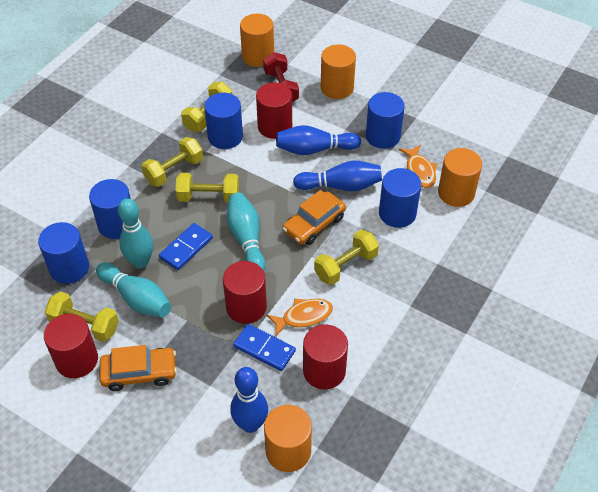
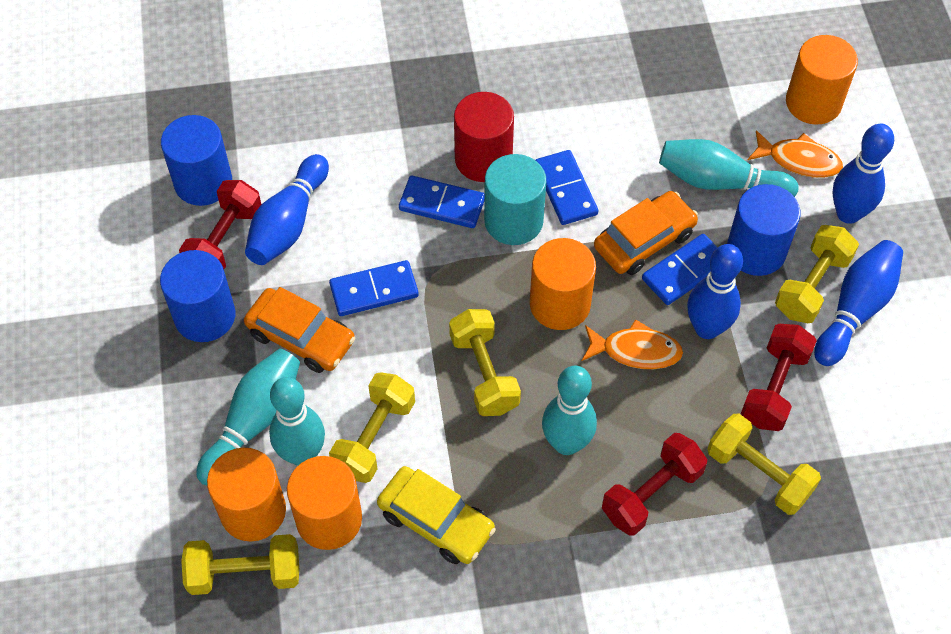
blue bowling pin: [230,367,268,433] [276,125,361,155] [293,161,382,191] = 3 -> [245,154,329,265] [687,244,743,339] [814,240,903,366] [832,124,894,224] = 4
blue cylinder: [38,222,89,284] [89,179,131,239] [204,93,243,149] [366,92,405,149] [379,168,421,228] = 5 -> [160,250,235,342] [161,115,232,206] [727,184,801,276] = 3
blue domino: [159,223,213,270] [233,324,296,371] = 2 -> [329,260,419,316] [399,176,485,228] [536,150,598,225] [642,234,718,305] = 4
red cylinder: [44,314,98,378] [223,261,267,324] [256,83,292,139] [303,324,348,390] = 4 -> [454,92,514,182] = 1
red dumbbell: [263,52,299,102] = 1 -> [179,180,261,269] [602,433,707,536] [741,324,817,431] = 3
turquoise bowling pin: [96,262,171,317] [118,199,153,268] [227,193,266,271] = 3 -> [196,349,300,486] [269,377,325,466] [542,365,597,455] [659,139,799,197] = 4
turquoise cylinder: none = 0 -> [484,154,546,245] = 1
yellow car: none = 0 -> [377,466,496,564] = 1

